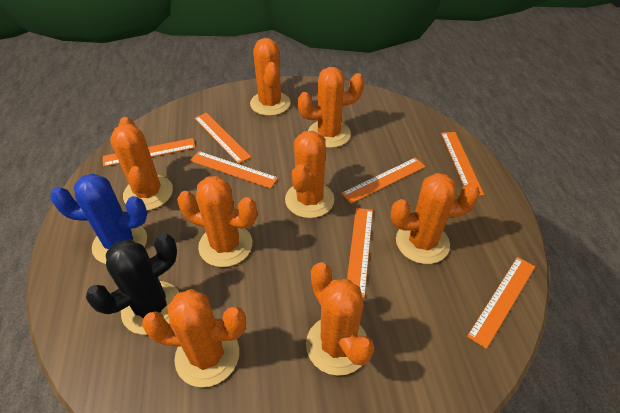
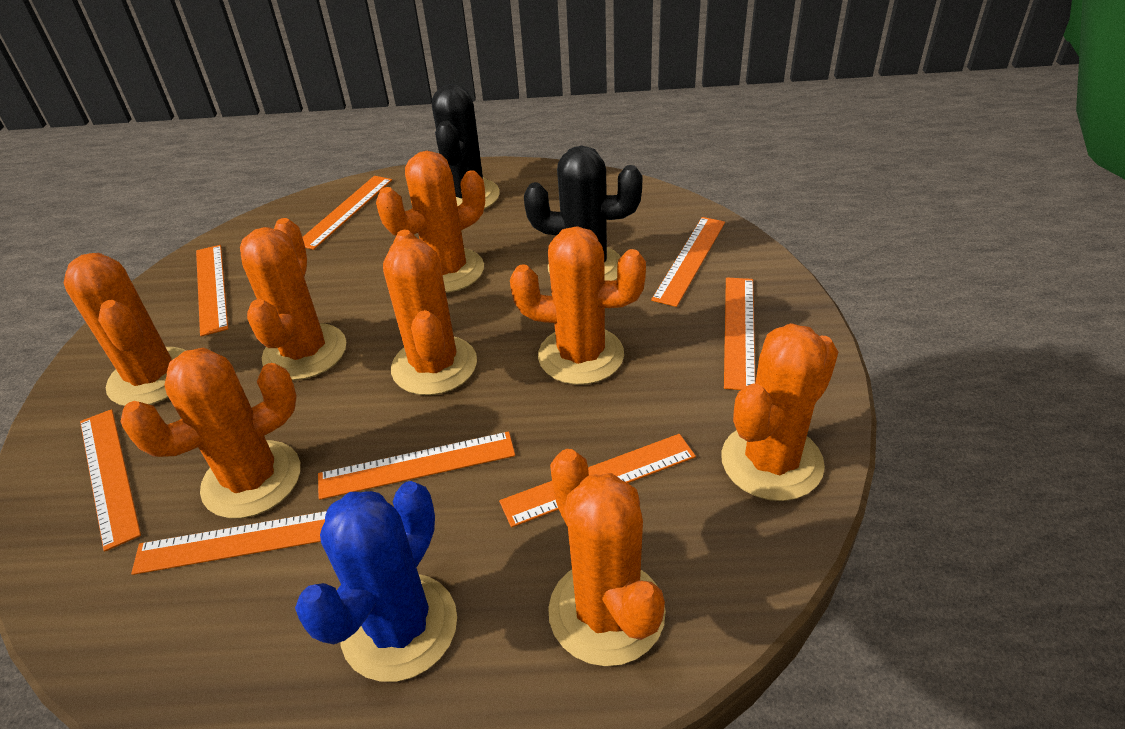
black cactus: [86,233,180,335] = 1 -> [432,84,500,209] [524,146,643,281] = 2
orange ruler: [103,138,195,167] [190,151,278,189] [194,113,251,164] [341,157,426,204] [347,208,373,298] [441,132,484,196] [467,257,535,349] = 7 -> [80,409,141,552] [131,511,327,575] [196,245,228,336] [302,176,392,250] [318,431,515,500] [499,434,696,527] [651,217,725,307] [724,277,755,390] = 8

